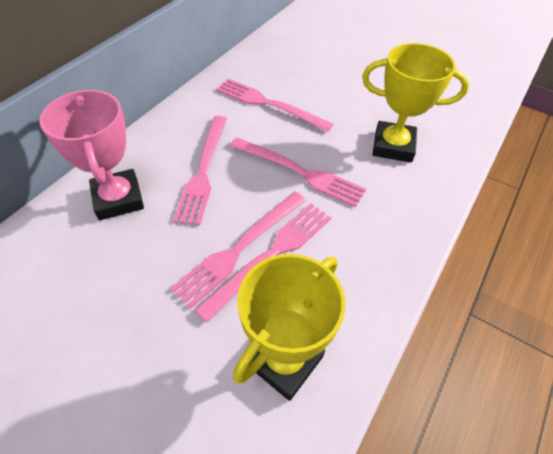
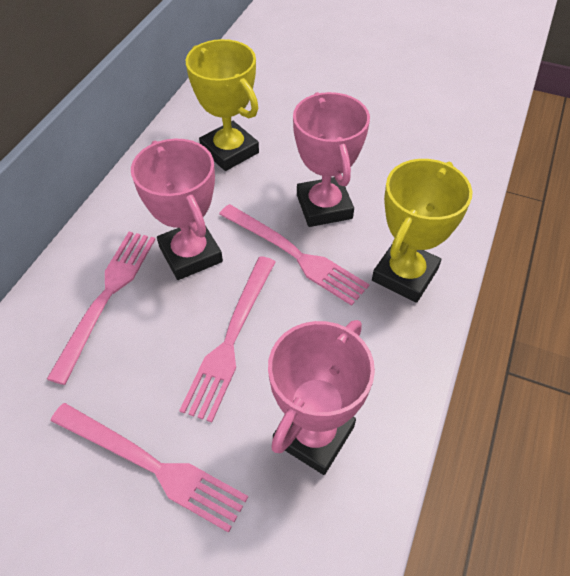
pink fork: [170,192,306,309] [173,116,227,226] [195,204,331,322] [216,79,334,132] [230,137,366,207] = 5 -> [47,232,156,385] [51,403,248,533] [179,256,275,422] [219,204,370,306] = 4
pink trophy: [39,90,144,220] = 1 -> [131,139,223,280] [268,320,375,475] [293,92,370,227] = 3

